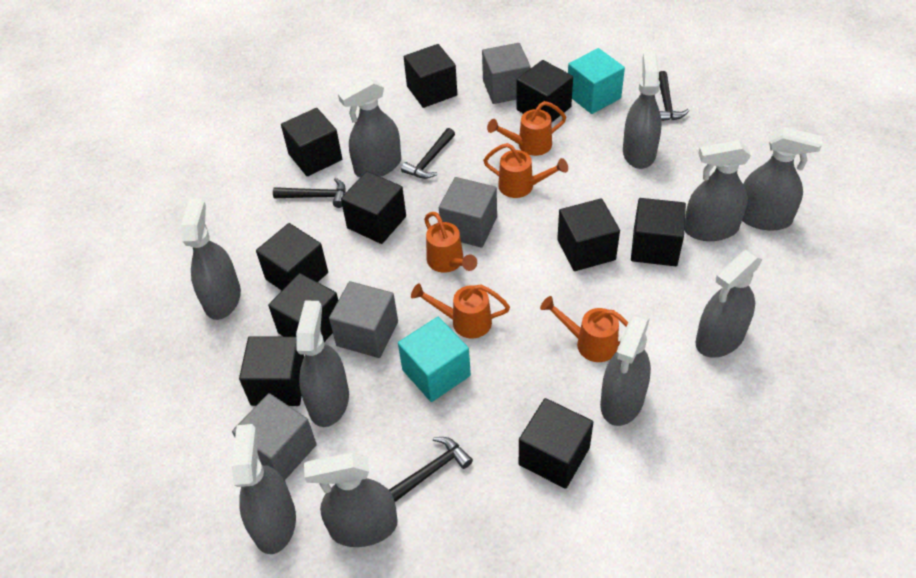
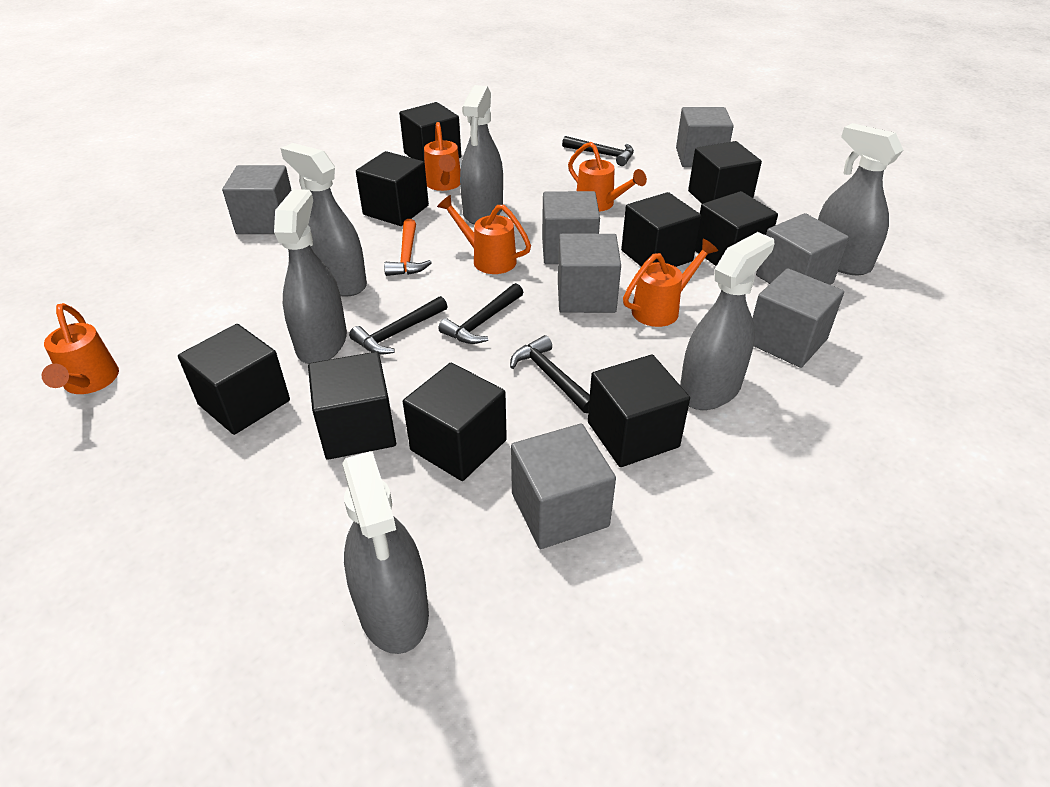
black cube: [239,336,304,406] [256,223,328,291] [268,273,338,342] [281,108,342,176] [341,171,406,244] [404,44,457,108] [516,60,573,123] [519,398,593,489] [557,198,620,271] [631,198,686,266] = 10 -> [178,324,290,435] [308,352,396,460] [356,151,429,226] [399,102,461,161] [403,363,507,481] [588,355,690,467] [621,192,701,267] [688,141,762,204] [695,191,778,266] = 9
grey cube: [232,393,317,481] [329,281,398,358] [439,177,497,248] [482,43,531,104] = 4 -> [222,165,292,234] [511,424,616,549] [542,191,600,264] [558,234,621,313] [676,107,734,167] [752,268,844,368] [756,213,849,285] = 7
grey spray bottle: [181,199,241,320] [232,424,296,554] [296,300,349,427] [304,452,398,547] [338,78,401,177] [600,314,651,426] [623,53,662,169] [684,140,751,241] [695,250,762,358] [742,127,823,230] = 10 -> [274,189,347,364] [280,143,367,297] [342,451,429,654] [460,85,503,224] [680,232,774,410] [818,123,903,276] = 6
orange hammer: none = 0 -> [384,219,432,276] = 1
turquoise cube: [398,317,471,402] [568,48,625,114] = 2 -> none = 0

